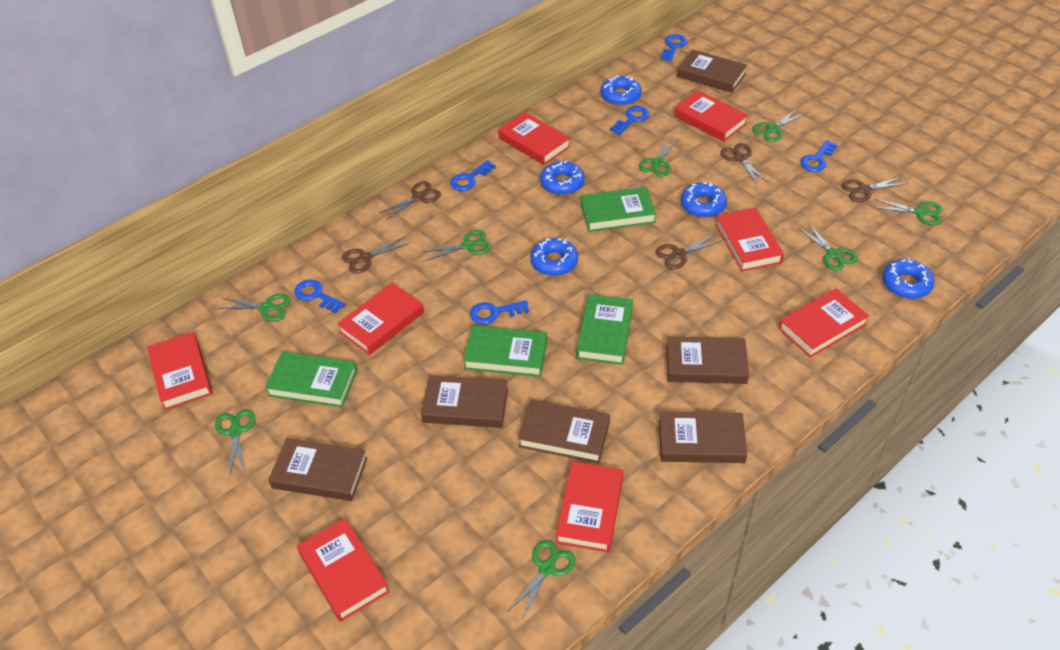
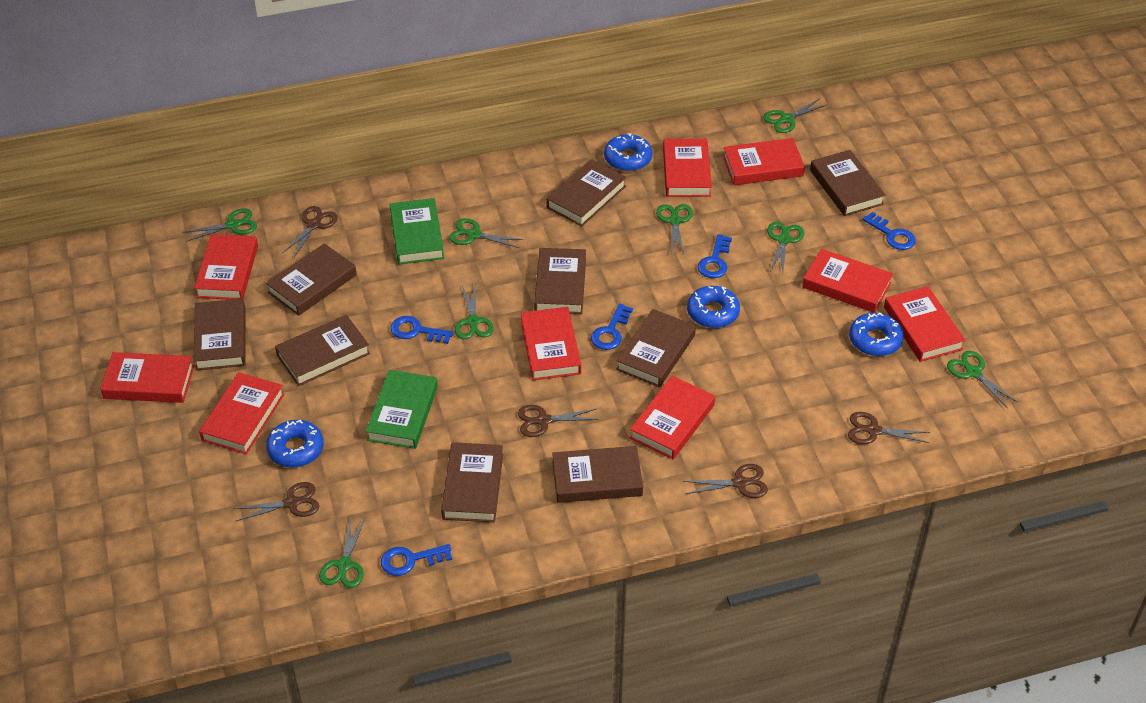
blue donut: [530,238,578,276] [540,160,585,195] [601,75,642,106] [681,182,727,217] [882,258,934,299] = 5 -> [266,420,324,468] [604,133,652,171] [687,286,740,328] [849,313,904,356] = 4
blue key: [294,279,345,313] [450,160,496,191] [470,300,529,324] [610,106,650,135] [661,34,687,61] [800,140,838,172] = 6 -> [381,544,452,576] [391,316,453,344] [591,304,633,350] [698,234,732,278] [862,212,916,250] = 5
brown book: [268,438,367,501] [421,375,508,428] [518,399,610,463] [659,412,747,463] [666,336,749,384] [677,49,747,93] = 6 -> [193,298,246,371] [266,243,357,316] [275,315,370,386] [441,442,503,522] [534,248,586,314] [546,159,626,227] [552,446,643,503] [616,309,696,387] [810,150,885,216] = 9
green book: [265,352,357,407] [463,325,547,377] [576,294,633,365] [581,187,656,232] = 4 -> [366,370,438,449] [390,198,444,264] = 2
red book: [147,332,212,410] [297,518,390,622] [337,283,424,355] [498,112,570,165] [556,461,623,552] [674,90,748,142] [715,208,784,272] [778,288,869,358] = 8 -> [100,352,194,403] [194,234,258,300] [199,372,284,454] [521,307,581,380] [630,376,715,459] [663,139,712,197] [723,138,805,185] [802,249,893,313] [884,286,966,362] = 9

